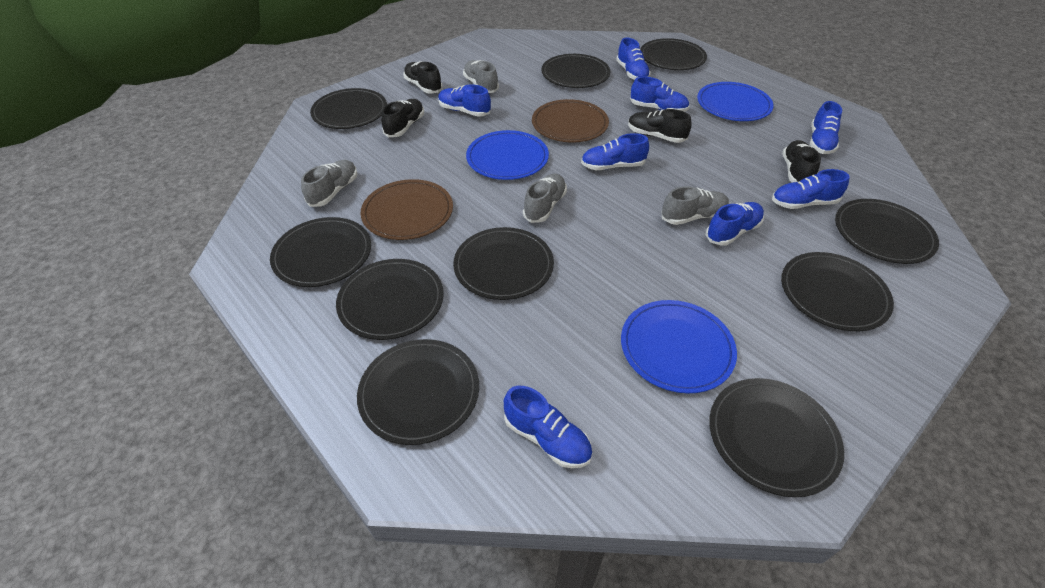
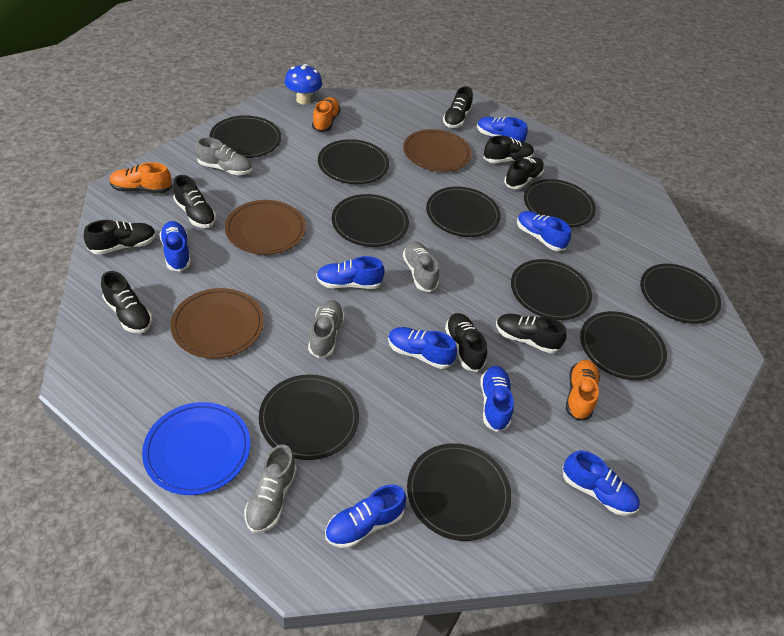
black shoe: [381,99,424,137] [403,61,442,94] [628,109,691,143] [782,140,821,183] = 4 -> [84,220,156,255] [101,271,153,333] [173,175,216,228] [443,86,473,128] [445,313,487,372] [484,135,534,163] [496,314,566,353] [504,157,544,189] = 8
blue mushroom: none = 0 -> [285,64,322,104] = 1
blue plate: [466,130,549,180] [621,300,737,393] [697,82,774,121] = 3 -> [142,402,250,495] = 1
brown plate: [361,179,453,240] [532,99,609,142] = 2 -> [170,288,264,359] [225,200,306,255] [403,129,472,172] = 3
orange shoe: none = 0 -> [109,162,172,193] [312,97,341,132] [566,360,600,421] = 3

